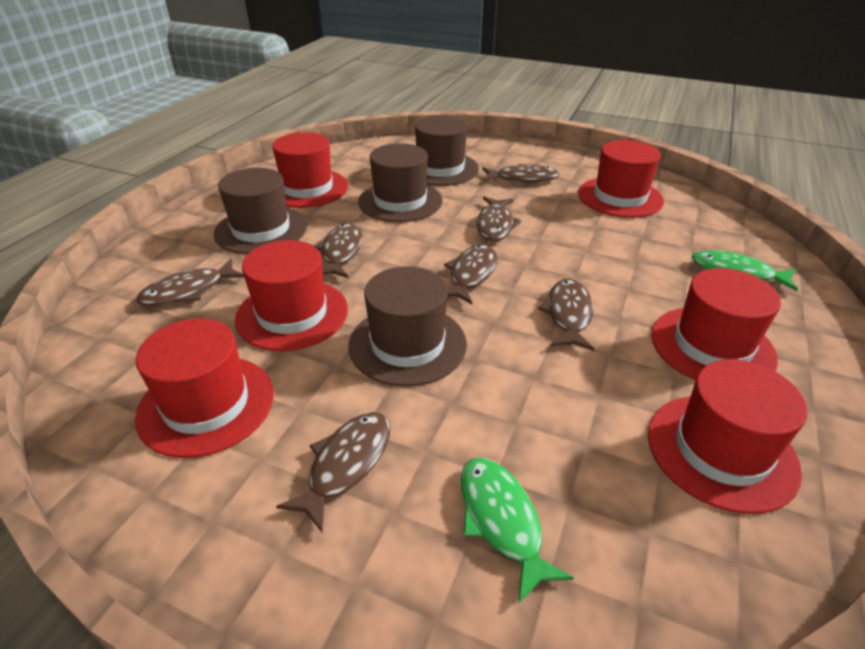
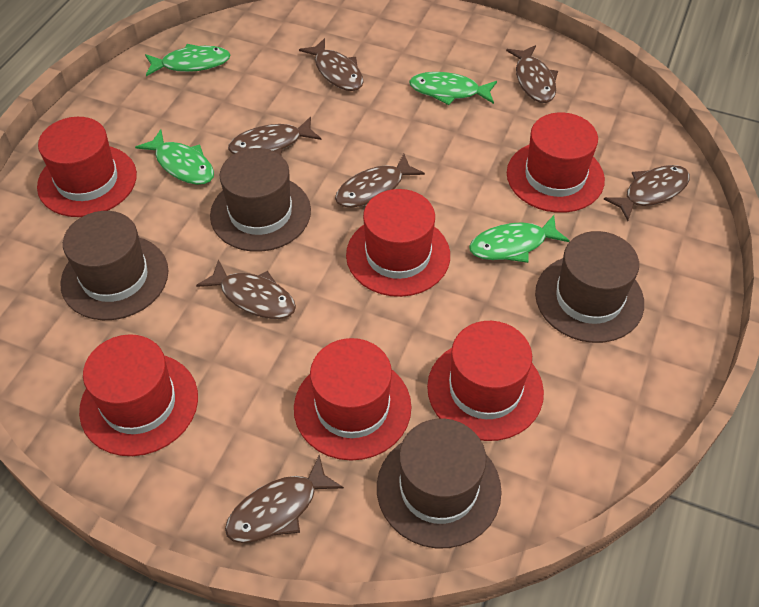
green fish: [461,458,574,604] [692,250,798,291] = 2 -> [135,129,214,185] [145,44,230,76] [409,72,497,105] [469,215,570,263] = 4

